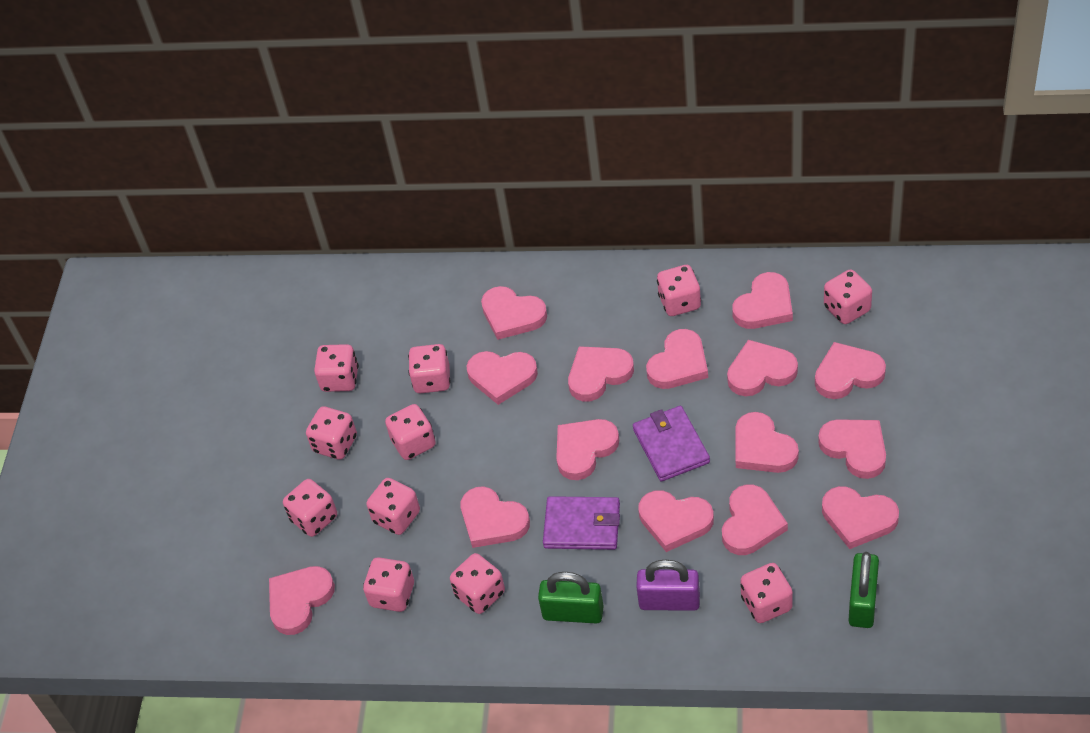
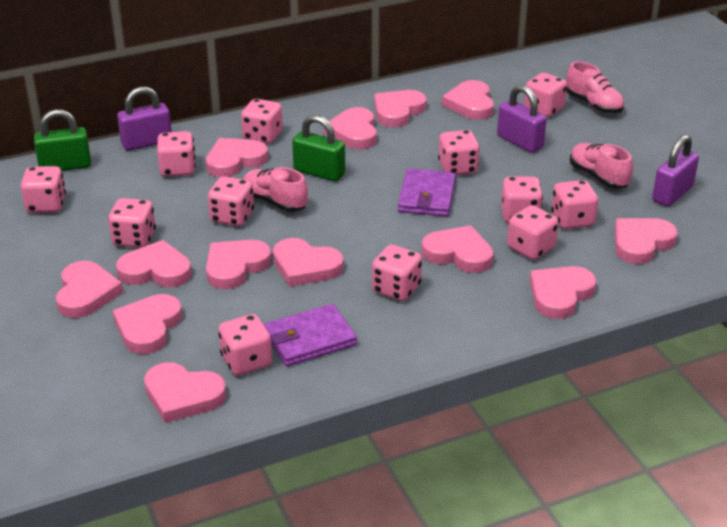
pink dice: [283,479,337,537] [306,406,357,460] [314,344,359,392] [363,557,414,612] [366,478,420,535] [385,404,436,460] [408,344,451,394] [450,553,505,614] [657,265,701,316] [740,563,793,623] [824,269,872,324] = 11 -> [21,166,66,213] [108,198,156,248] [157,131,196,177] [208,176,254,226] [218,314,272,375] [241,99,283,144] [372,245,422,301] [438,130,480,175] [501,176,543,223] [507,205,558,260] [524,73,567,117] [551,180,598,229] = 12
pink heart: [269,566,335,635] [461,486,530,548] [467,351,538,405] [481,286,547,340] [556,419,619,480] [568,346,634,402] [638,490,714,552] [646,329,708,389] [722,484,788,555] [727,340,798,396] [732,272,793,329] [735,412,799,473] [815,342,886,399] [818,419,886,479] [822,486,899,549] = 15 -> [56,261,123,318] [113,294,182,354] [116,240,191,287] [144,362,226,423] [206,138,268,177] [206,240,272,289] [273,238,344,287] [324,107,377,149] [374,90,426,127] [421,225,493,273] [442,80,494,120] [530,266,596,319] [615,218,678,264] = 13
pink shoe: none = 0 -> [243,167,308,212] [566,61,624,114] [570,143,633,189] = 3
purple padlock: [636,560,700,611] = 1 -> [117,87,172,151] [497,85,547,153] [652,134,699,206] = 3

